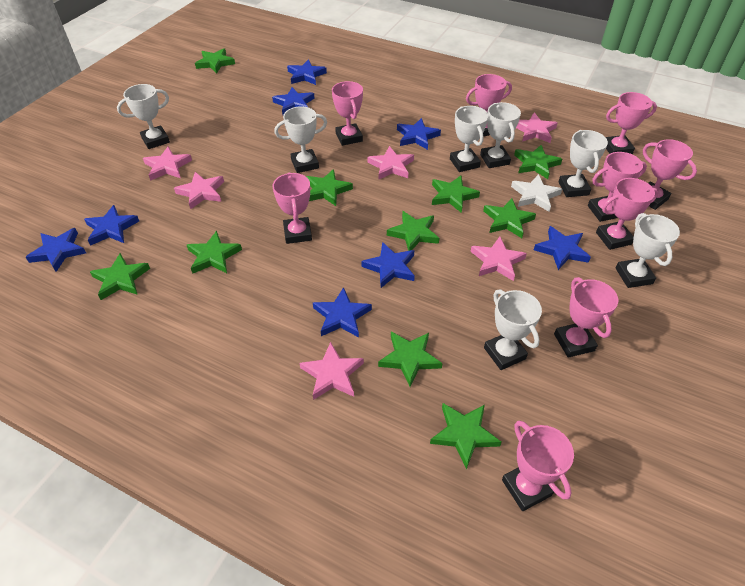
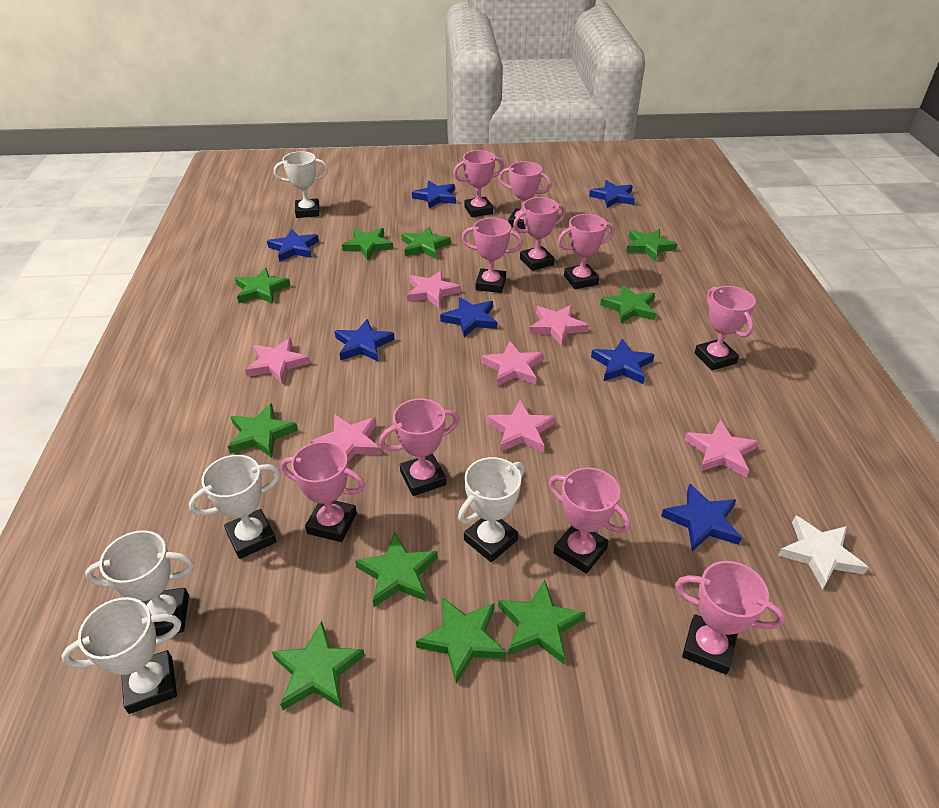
blue star: [26,228,86,272] [84,205,139,246] [272,87,315,115] [287,59,327,85] [313,287,372,337] [361,242,415,288] [397,118,441,150] [534,226,591,270] = 8 -> [267,229,319,262] [335,319,395,361] [412,181,456,208] [440,297,497,338] [589,180,635,208] [591,339,655,384] [661,483,742,551] = 7
pink star: [143,146,192,181] [174,172,224,209] [300,342,364,400] [367,146,414,179] [470,237,527,281] [516,112,558,143] = 6 -> [245,338,310,384] [311,414,381,461] [407,271,461,308] [481,341,543,386] [487,400,555,453] [529,305,588,346] [684,420,759,477] = 7
pink trophy: [272,172,312,244] [332,81,363,146] [466,74,512,137] [502,420,574,511] [554,277,618,358] [588,152,647,222] [596,178,658,250] [606,92,657,154] [643,139,697,210] = 9 -> [281,441,365,542] [379,398,460,496] [453,150,504,217] [462,218,523,293] [499,161,552,229] [513,197,566,271] [549,467,631,574] [558,214,614,289] [675,561,785,675] [695,286,756,370] = 10
white trophy: [117,84,170,149] [274,106,327,173] [450,106,488,172] [480,102,521,168] [484,289,542,370] [559,130,608,197] [616,213,680,288] = 7 -> [62,597,181,714] [85,530,194,636] [189,455,280,559] [274,151,328,218] [458,457,525,562] = 5

